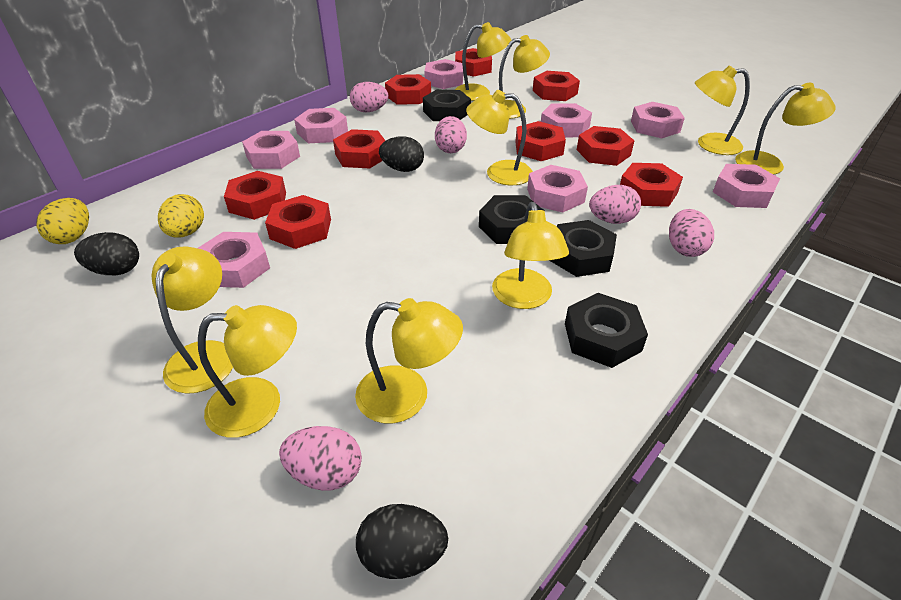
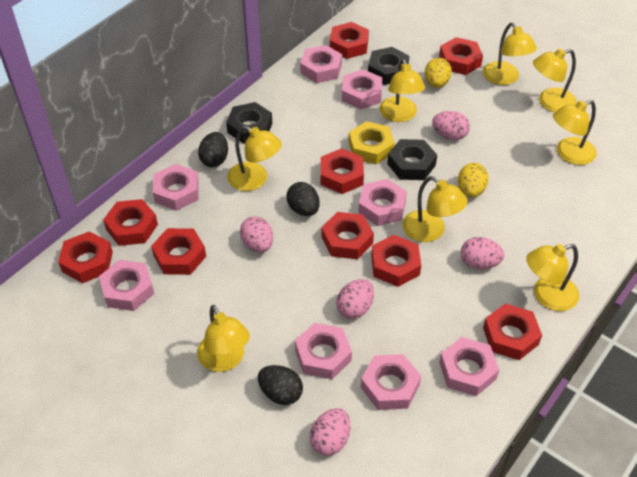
black nut: [423,89,471,121] [479,195,543,244] [549,220,617,277] [565,293,648,368] = 4 -> [226,102,272,144] [368,47,409,85] [387,139,437,180] = 3
yellow lamp: [151,246,233,394] [198,305,297,438] [355,298,463,423] [455,22,511,101] [466,90,533,185] [492,202,569,309] [499,35,550,119] [695,66,750,155] [735,83,836,175] = 9 -> [197,305,250,372] [227,126,282,191] [380,58,425,122] [403,176,468,242] [483,22,537,85] [526,244,579,311] [533,49,577,112] [553,100,597,165] = 8
yellow nut: none = 0 -> [349,121,395,165] = 1

